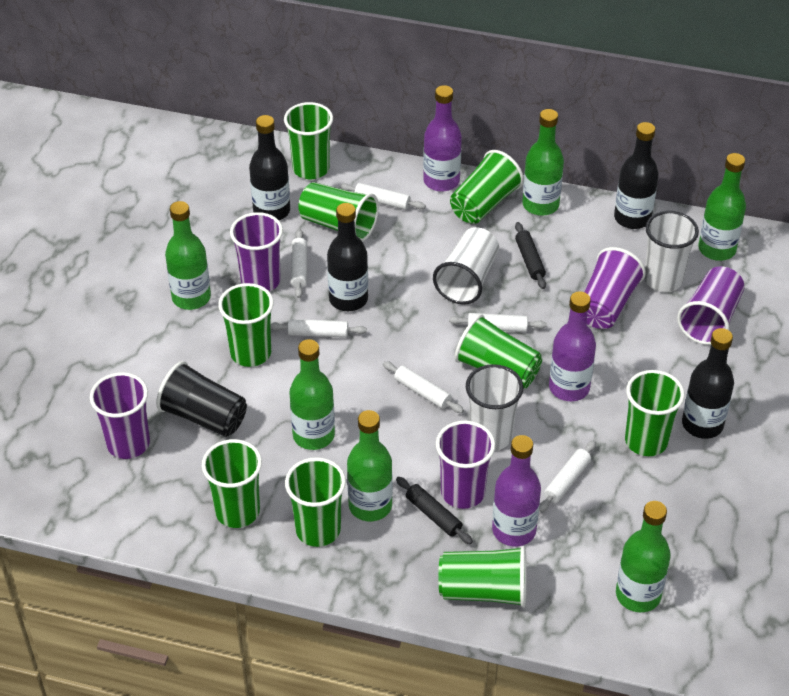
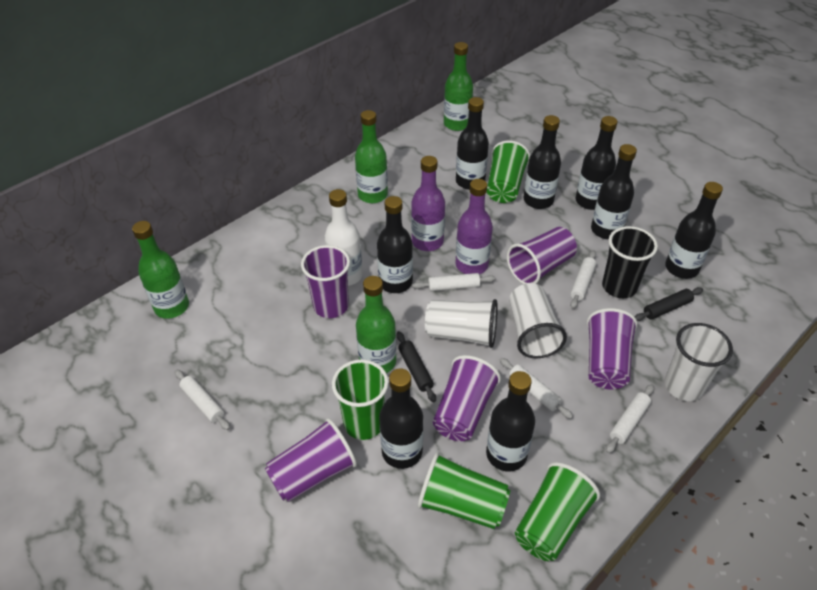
black bottle: [249,115,290,220] [327,203,368,311] [614,122,659,229] [682,328,734,439] = 4 -> [377,196,413,293] [379,369,423,469] [456,97,489,190] [486,371,535,471] [524,115,561,209] [576,116,617,210] [591,144,637,239] [665,182,723,279] = 8
green bottle: [165,201,211,310] [290,339,335,450] [347,410,393,521] [522,109,564,216] [616,501,671,612] [698,153,746,261] = 6 -> [132,221,189,319] [355,110,388,203] [356,276,396,373] [444,42,473,131] = 4
green cup: [202,439,262,528] [218,283,274,367] [284,102,333,179] [285,457,346,547] [298,182,379,242] [438,546,526,608] [450,150,524,224] [455,314,542,389] [625,370,685,456] = 9 -> [332,359,389,440] [418,452,510,529] [487,140,530,203] [515,462,600,561] = 4
purple bottle: [423,85,462,192] [492,435,541,546] [549,291,596,401] = 3 -> [411,156,445,251] [456,179,493,274] = 2
white bottle: none = 0 -> [324,189,363,286] = 1
white rolling pin: [270,319,367,338] [291,229,307,298] [340,183,426,210] [383,361,464,413] [449,313,547,332] [539,440,596,512] = 6 -> [174,370,230,430] [413,273,495,291] [500,358,573,419] [570,250,597,309] [606,384,654,453] = 5

